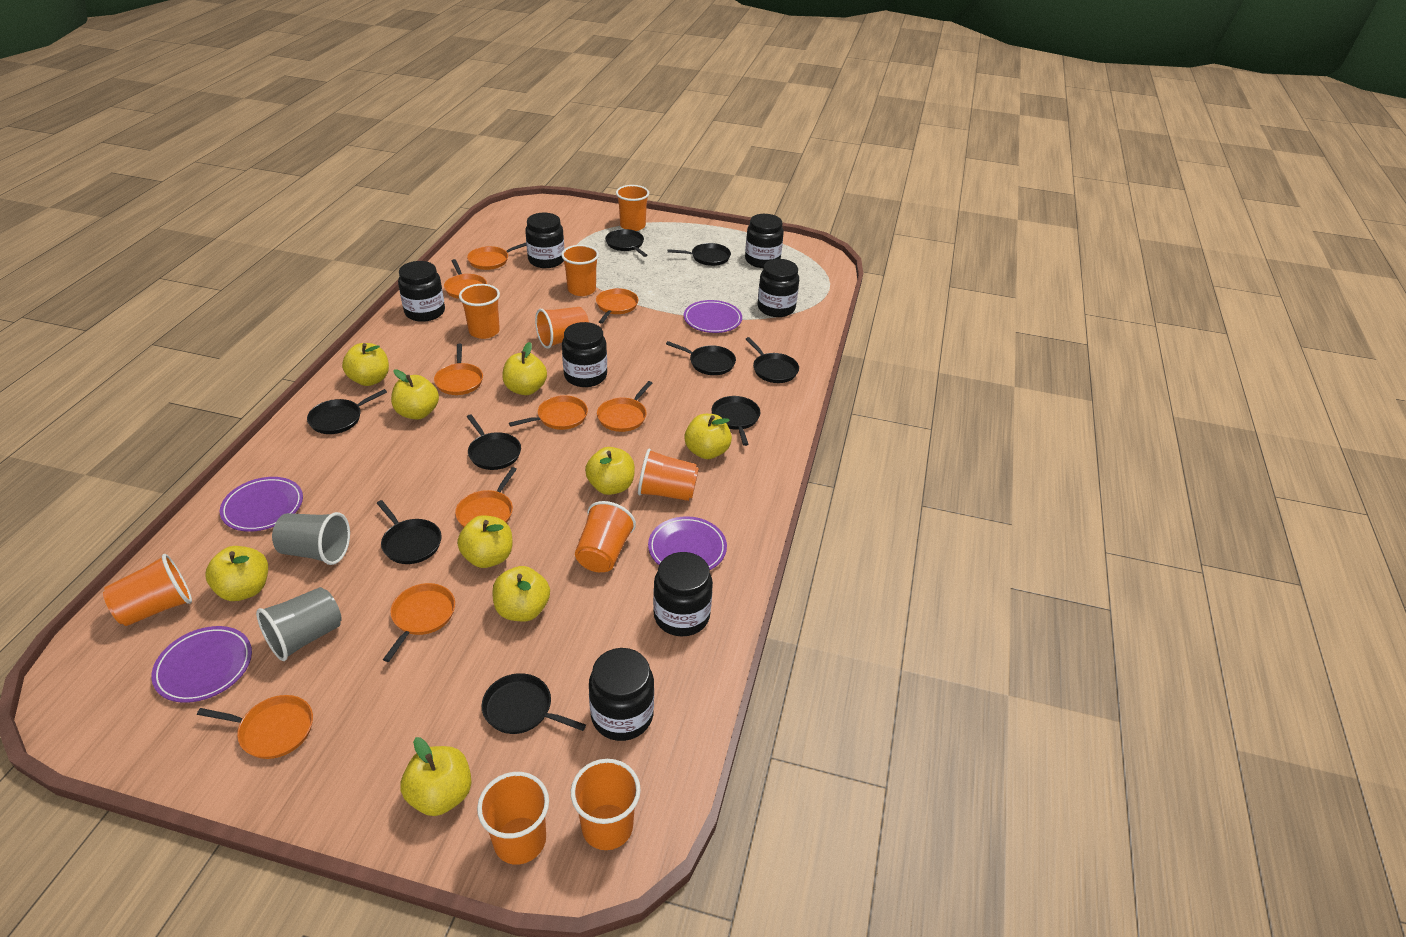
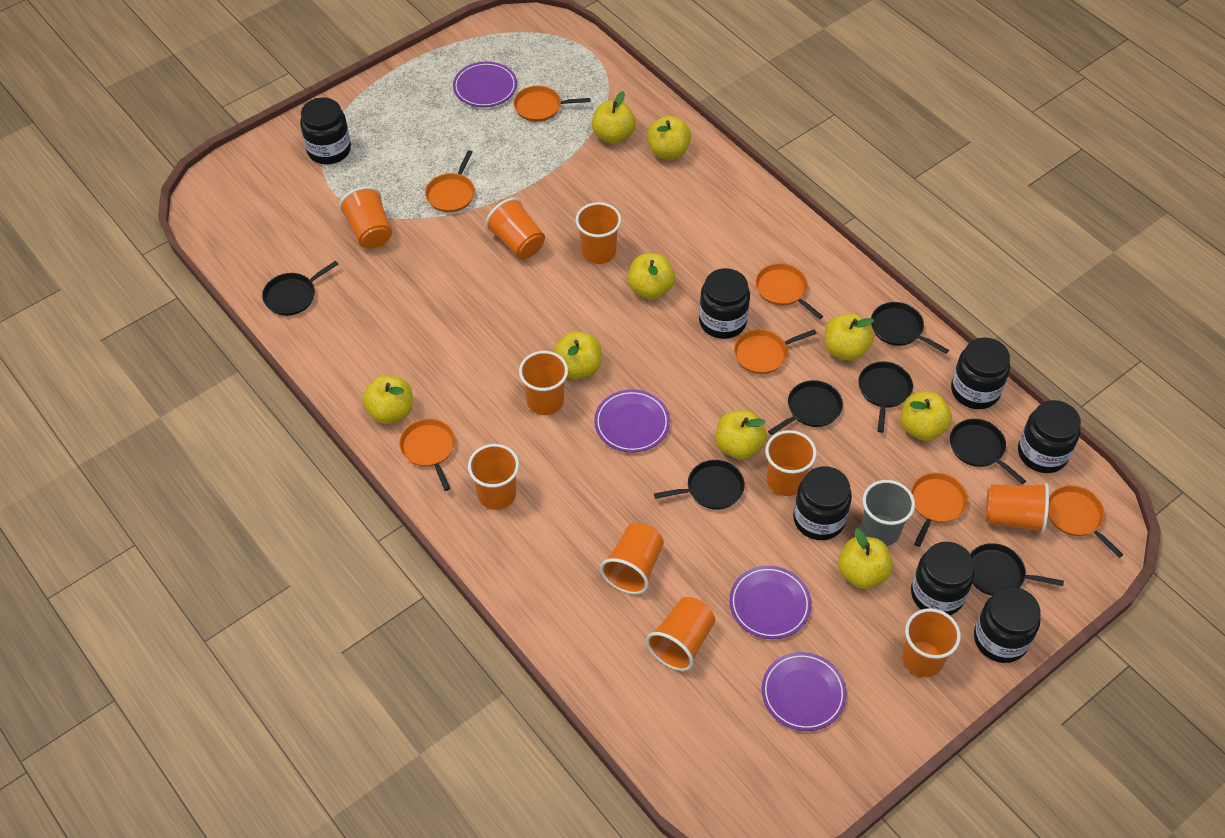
black pan: [307,389,387,434] [377,500,442,564] [467,414,521,470] [482,673,586,734] [605,229,647,257] [666,341,736,375] [668,243,731,266] [712,396,760,446] [746,337,799,383] = 9 -> [262,261,338,316] [654,460,745,510] [768,380,843,435] [858,361,913,433] [871,302,949,354] [950,419,1026,484] [970,543,1064,596] = 7
grey cup: [256,587,342,661] [272,512,350,565] = 2 -> [861,480,915,546] = 1
orange cup: [103,554,192,626] [459,284,500,339] [477,772,549,865] [535,307,589,349] [561,245,599,296] [571,759,641,850] [575,501,636,572] [616,185,649,231] [638,449,699,501] = 9 -> [339,187,392,248] [468,444,519,510] [485,198,545,259] [519,351,568,415] [575,202,621,264] [600,523,664,594] [646,597,715,671] [765,430,817,496] [902,608,961,677] [986,483,1049,534] = 10
orange pan: [197,695,313,759] [383,583,455,662] [434,344,483,395] [444,259,487,299] [455,467,517,527] [467,243,526,270] [509,395,588,430] [596,288,639,324] [597,381,652,432] = 9 -> [399,419,455,491] [425,150,475,213] [513,85,590,122] [734,329,817,374] [755,263,823,319] [911,473,968,547] [1048,485,1123,558] = 7

